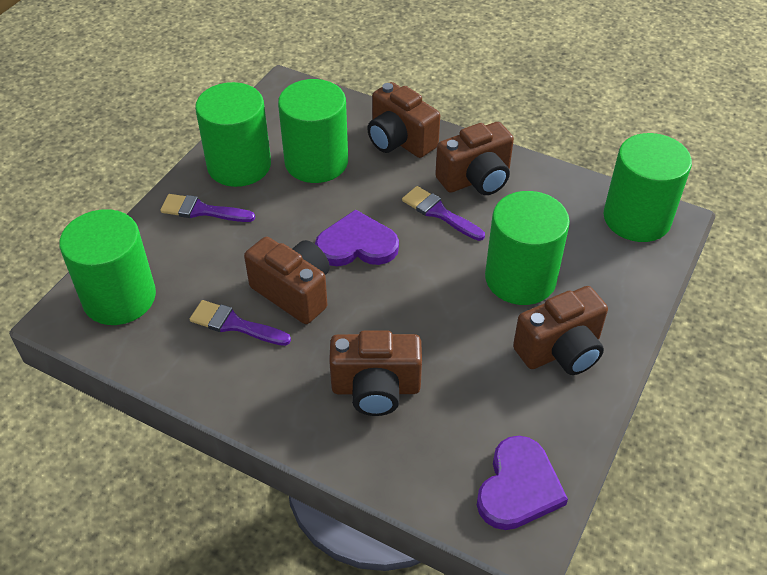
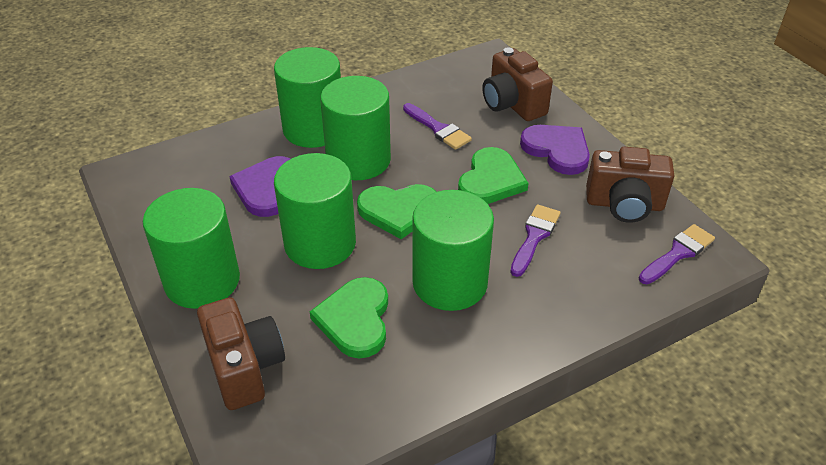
brown camera: [244,237,330,324] [329,331,422,416] [367,82,440,158] [435,122,514,195] [513,286,608,375] = 5 -> [197,297,285,410] [482,47,553,121] [586,147,674,223] = 3
green heart: none = 0 -> [310,277,388,358] [357,184,436,239] [458,147,529,204] = 3

